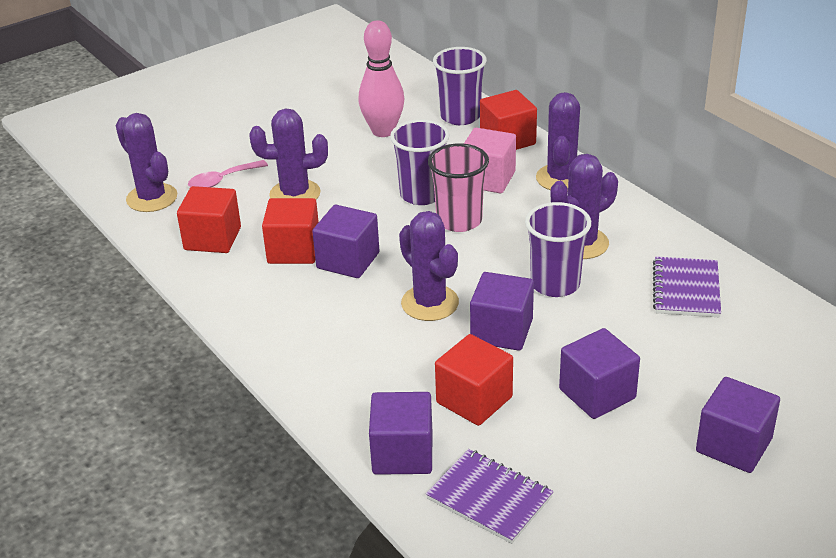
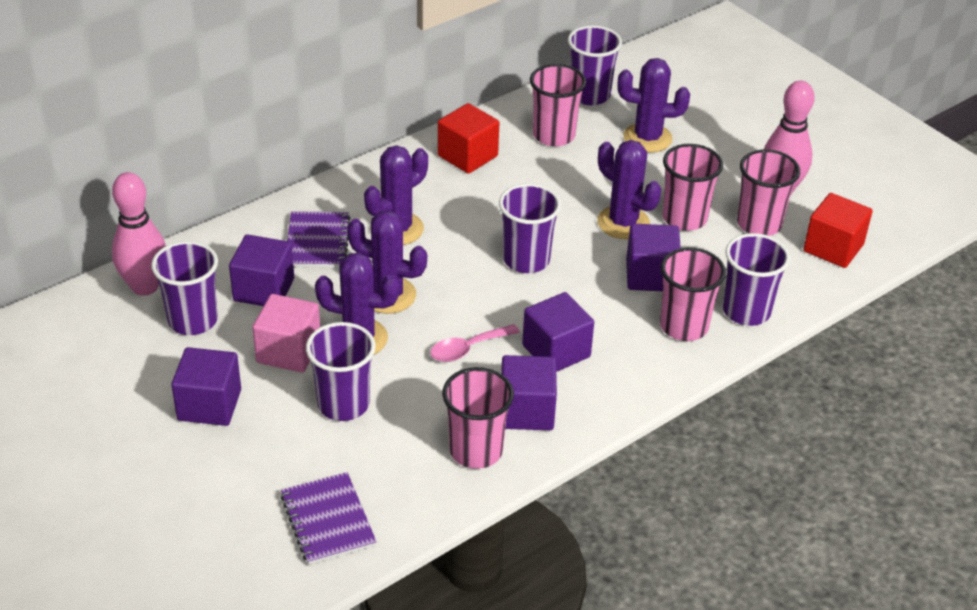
pink bowling pin: [358,21,404,137] = 1 -> [112,172,166,296] [764,81,815,194] = 2
pink cup: [428,143,489,232] = 1 -> [442,367,514,469] [530,64,586,146] [660,248,726,341] [663,144,723,231] [737,149,800,236] = 5
purple cup: [390,119,449,205] [433,47,487,125] [525,202,591,297] = 3 -> [151,241,218,335] [306,322,376,421] [499,183,561,273] [568,25,622,105] [723,233,790,326] = 5
red cube: [177,186,241,253] [262,198,319,264] [435,334,513,426] [480,90,537,150] = 4 -> [438,103,499,174] [803,193,873,268] = 2

